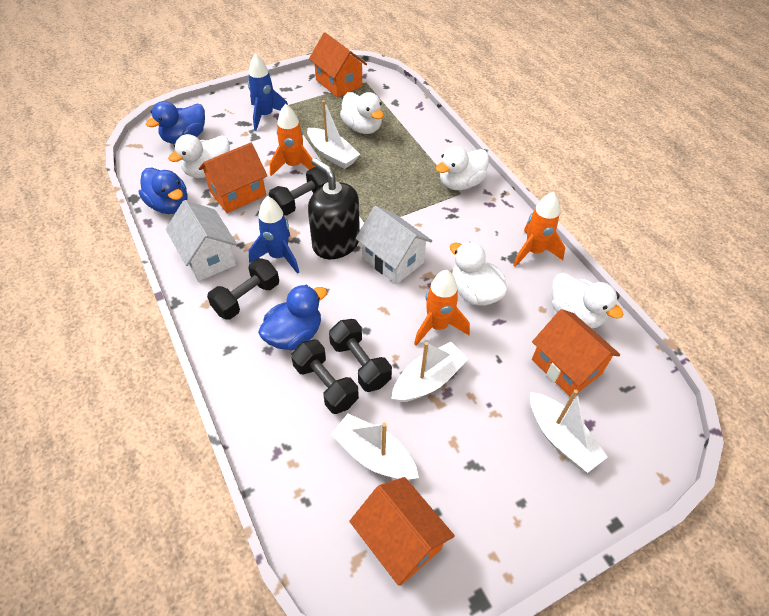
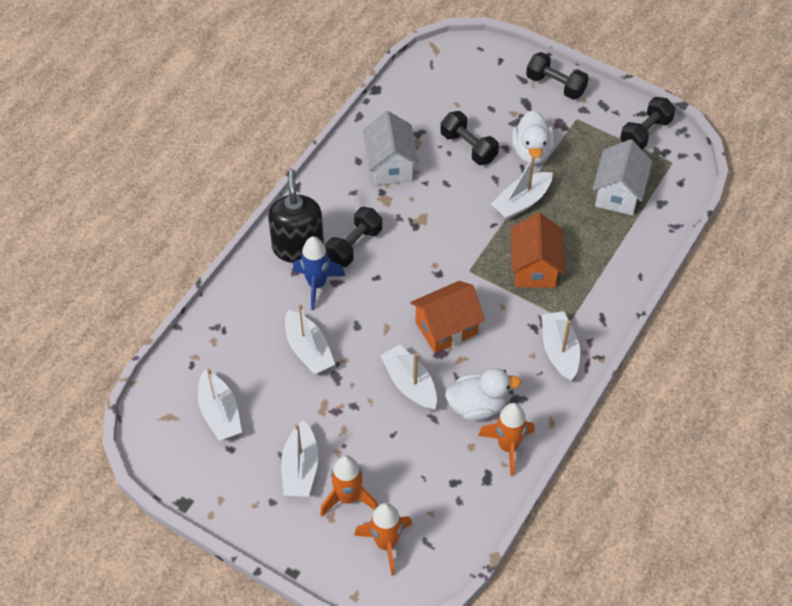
blue duck: [139,168,188,214] [146,101,205,144] [258,285,327,350] = 3 -> none = 0
blue rocket: [248,54,288,131] [249,196,299,274] = 2 -> [293,236,345,310] = 1
orange house: [199,142,267,213] [309,32,367,98] [349,477,455,585] [532,309,620,397] = 4 -> [410,281,485,353] [511,213,565,288] = 2
white boat: [307,100,360,169] [331,414,419,480] [391,342,468,402] [530,389,608,473] = 4 -> [198,368,242,441] [281,420,318,497] [285,304,335,374] [380,345,437,411] [491,155,553,220] [542,311,580,382] = 6
white duck: [168,134,230,178] [340,92,384,134] [435,146,489,190] [450,242,508,306] [552,273,623,328] = 5 -> [445,368,521,421] [512,110,555,165] = 2

